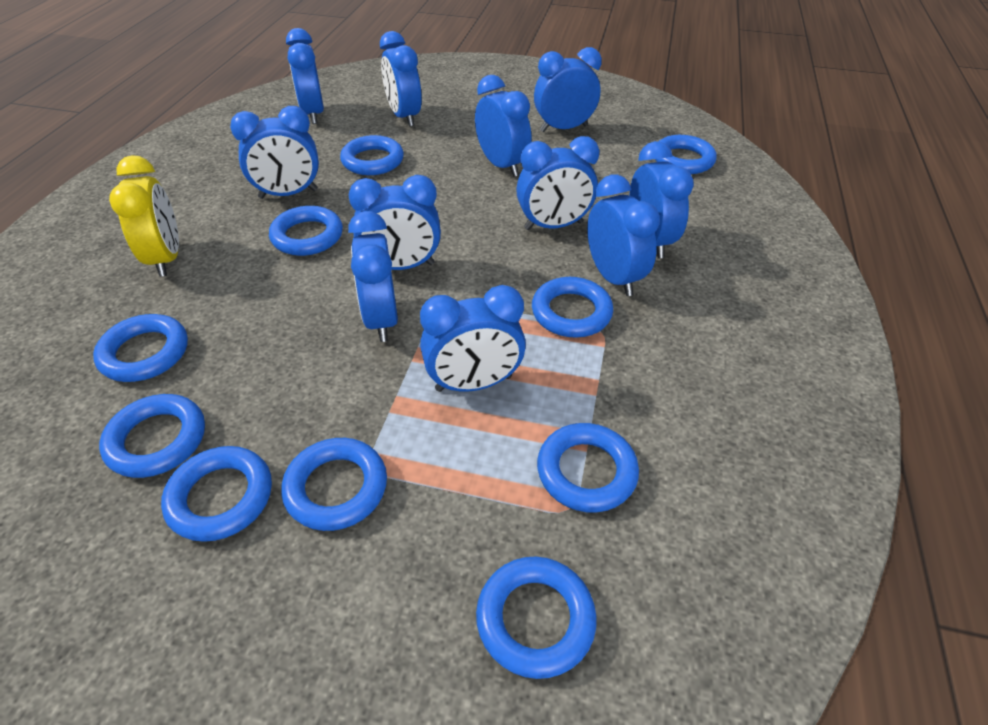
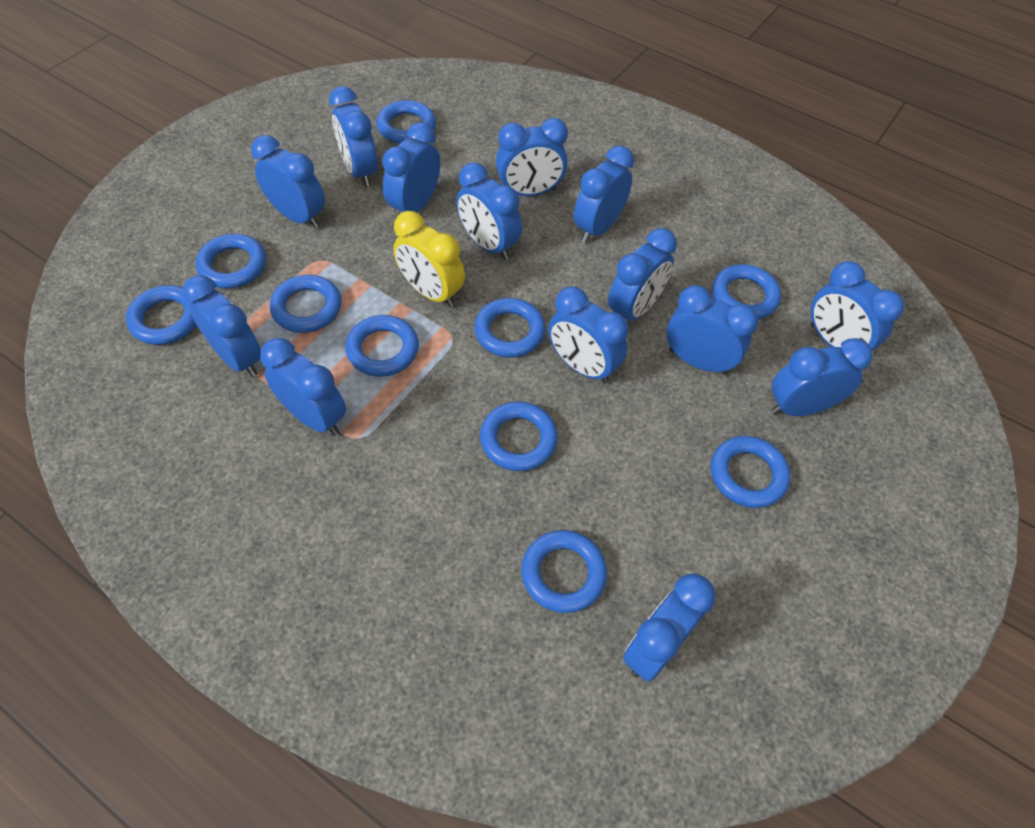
blue clock: [230,106,319,199] [286,28,324,124] [348,175,441,270] [348,211,398,342] [380,31,422,127] [420,285,526,392] [475,75,531,177] [516,136,599,230] [534,47,602,132] [587,175,660,296] [630,141,694,258] = 11 -> [182,275,261,377] [251,135,325,229] [260,338,346,436] [329,86,378,187] [382,122,440,214] [456,162,522,260] [496,118,568,196] [548,287,629,384] [574,146,634,243] [608,228,677,321] [623,573,716,682] [667,285,759,375] [771,338,873,416] [811,261,904,351] = 14

